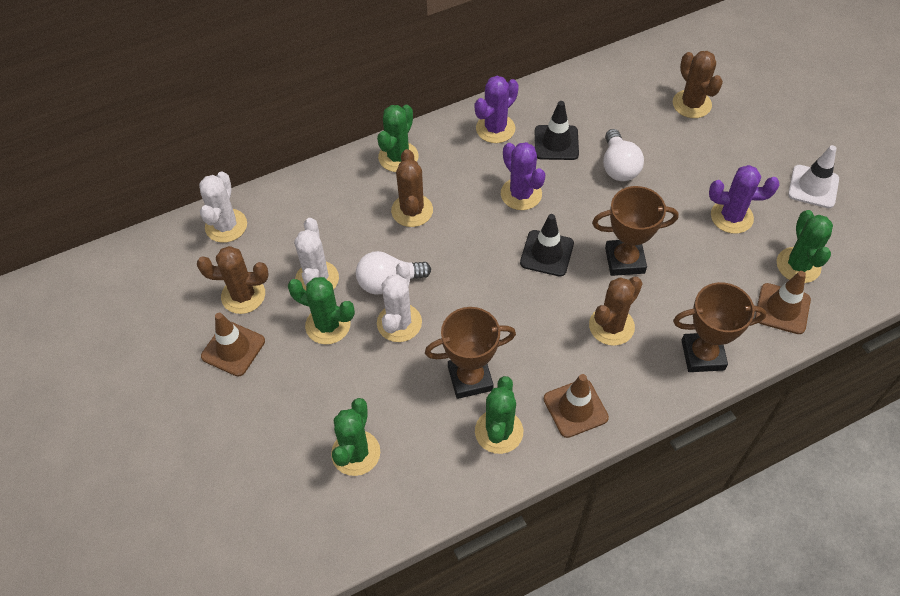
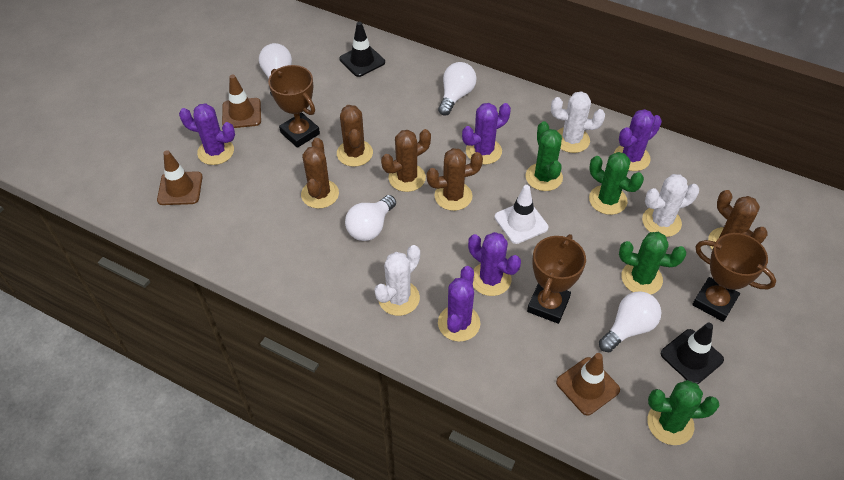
brown cactus: [197,246,269,314] [391,149,433,227] [589,277,643,346] [673,51,723,118] = 4 -> [301,138,339,209] [337,105,373,167] [381,129,431,192] [427,148,483,211] [708,190,768,250] = 5
green cactus: [288,277,355,344] [331,398,380,476] [377,105,419,172] [475,376,523,454] [777,210,833,283] = 5 -> [525,121,563,191] [589,152,644,215] [619,232,686,295] [647,380,720,445] = 4
purple cactus: [475,76,519,143] [501,142,545,210] [709,165,779,234] = 3 -> [179,103,235,165] [438,266,480,342] [462,103,511,165] [468,232,521,296] [614,109,662,171] = 5
white light bulb: [356,251,431,294] [603,129,644,181] = 2 -> [259,43,292,96] [345,195,396,241] [438,62,477,116] [599,291,661,352] = 4

